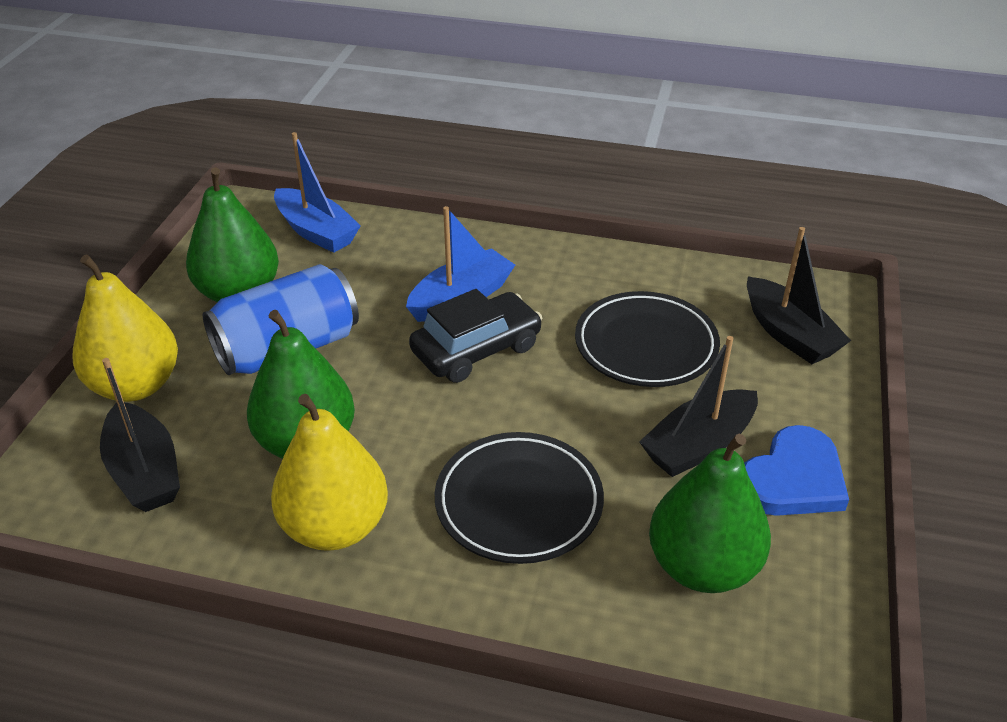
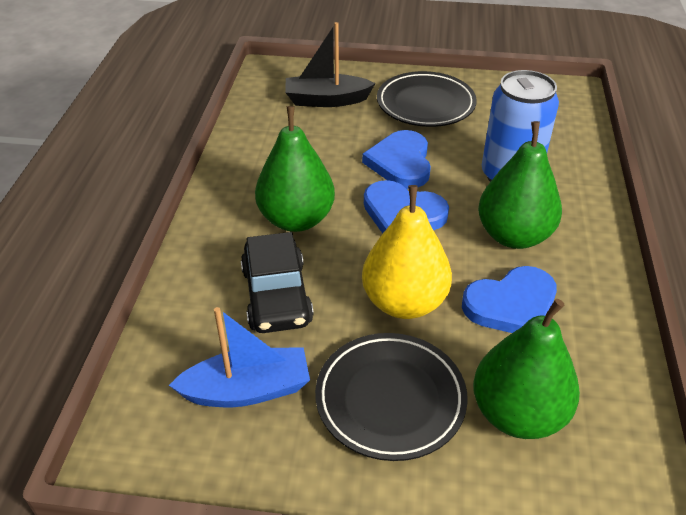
black boat: [100,358,180,512] [639,336,758,477] [747,227,851,364] = 3 -> [285,22,376,107] = 1
blue boat: [274,132,361,253] [406,206,515,322] = 2 -> [169,307,310,407] = 1
blue heart: [744,425,849,516] = 1 -> [362,130,431,189] [364,180,449,234] [462,266,557,333] = 3
yellow pear: [72,254,178,402] [271,394,388,551] = 2 -> [362,185,452,319] = 1

